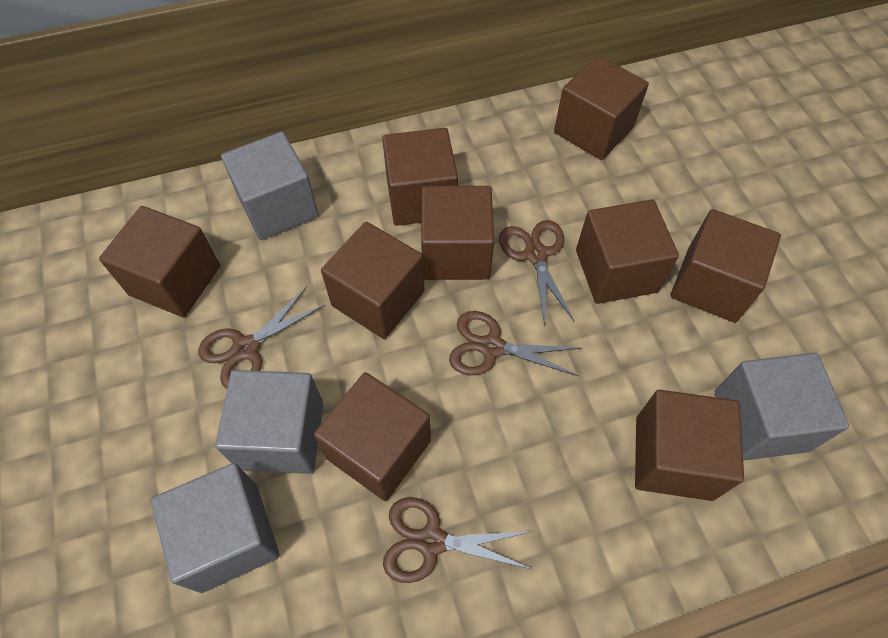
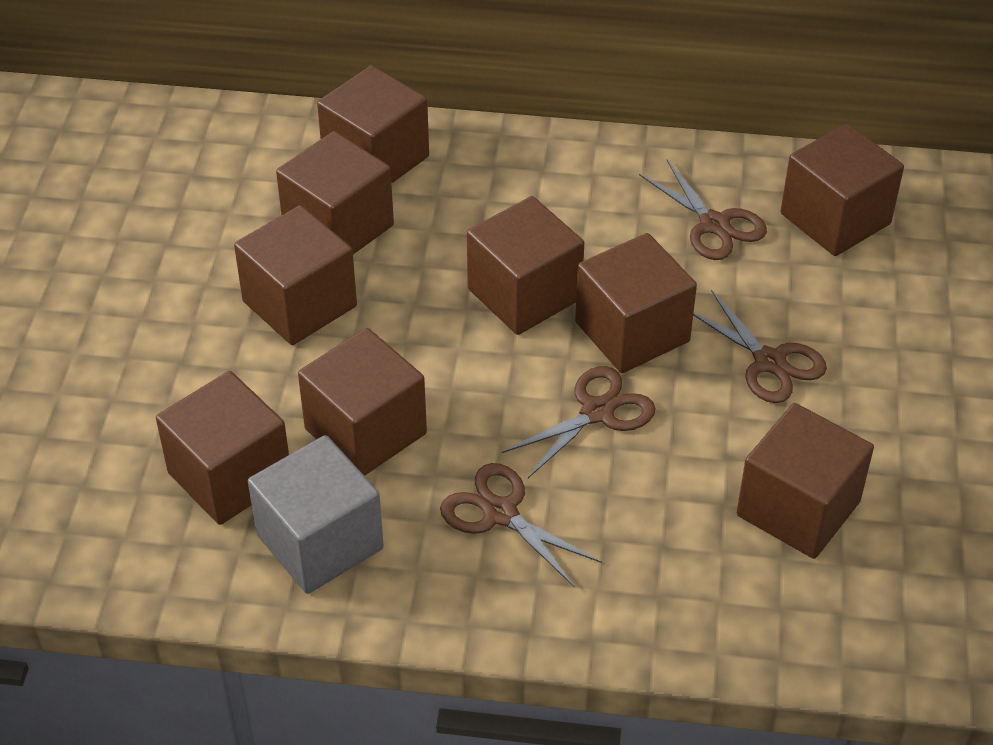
grey cube: [151,463,280,593] [215,370,323,474] [221,132,319,240] [715,353,849,461] = 4 -> [248,435,384,594] = 1

